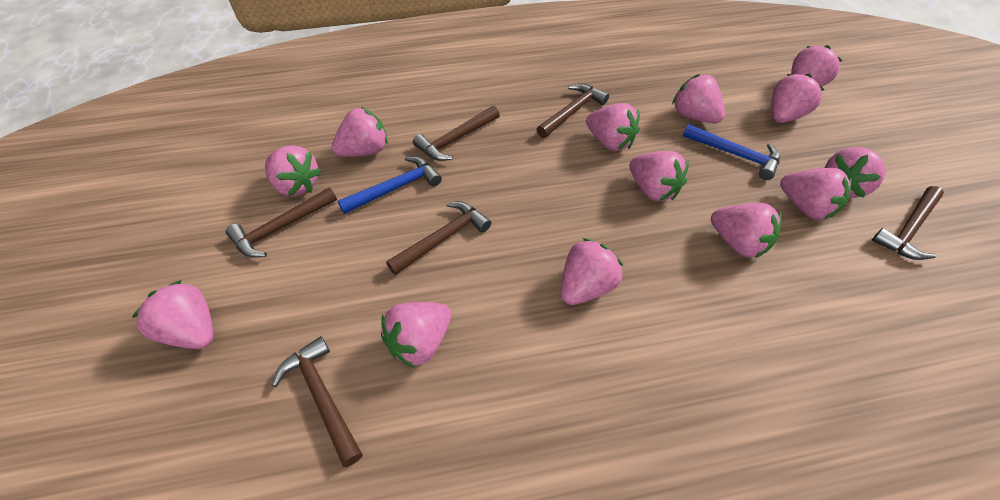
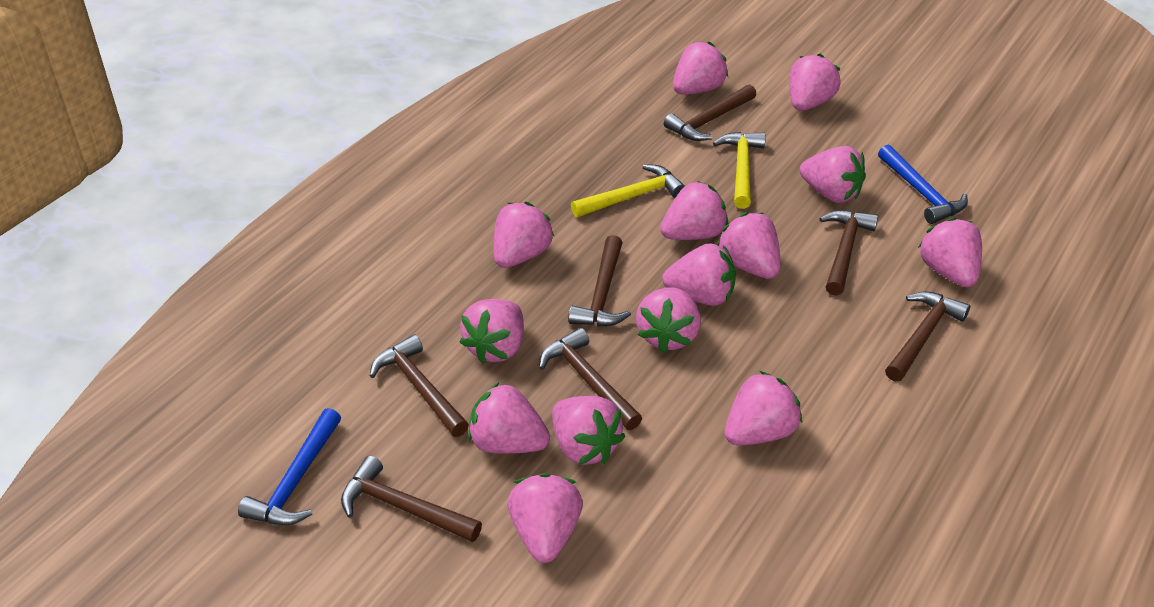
brown hammer: [226,187,337,258] [272,336,362,467] [386,201,491,275] [413,106,500,161] [537,84,609,138] [872,186,944,260] = 6 -> [341,456,482,542] [370,335,469,437] [539,328,642,430] [568,235,631,327] [664,84,757,141] [819,210,878,296] [885,291,970,382] = 7
pink strawberry: [132,280,213,349] [265,145,321,197] [331,107,388,157] [381,302,451,368] [561,238,623,305] [586,103,640,151] [629,151,689,201] [672,74,725,124] [711,203,782,258] [771,74,825,123] [780,168,852,220] [791,45,842,87] [824,147,886,198] = 13 -> [460,299,524,364] [468,382,550,454] [493,202,555,268] [508,473,583,563] [552,396,625,465] [636,287,701,353] [660,181,728,240] [662,243,736,306] [673,41,728,95] [717,212,780,279] [725,371,802,446] [789,54,841,111] [799,146,866,203] [918,217,982,287] = 14
yellow hammer: none = 0 -> [571,164,685,217] [713,132,766,209] = 2

